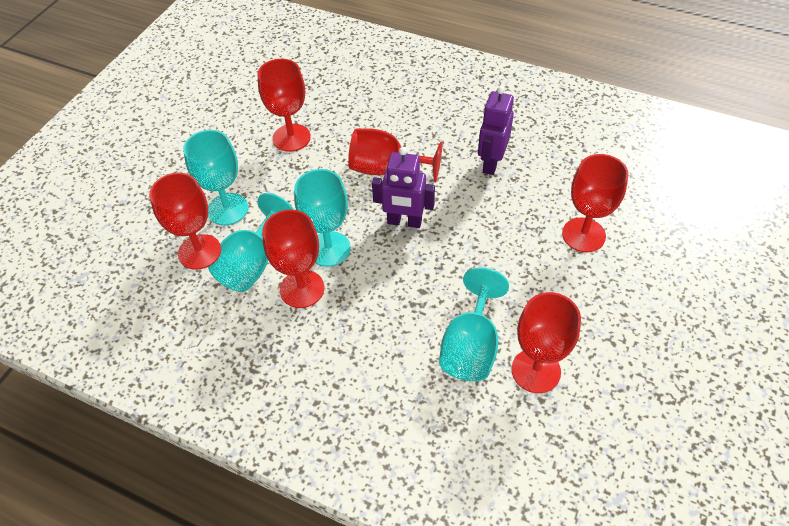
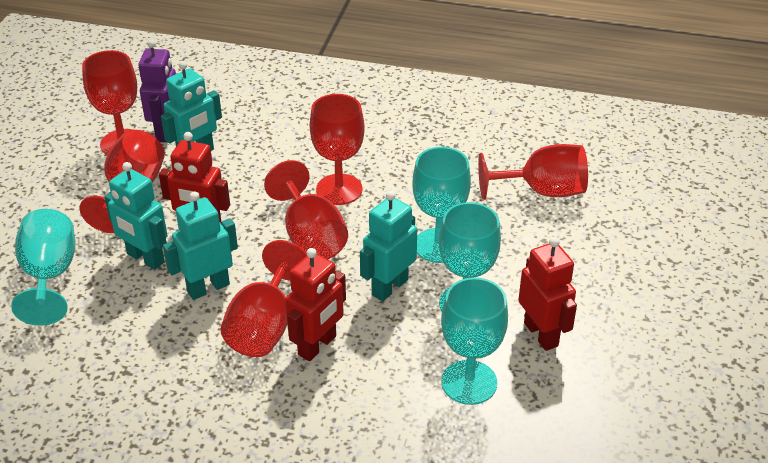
purple robot: [372,147,435,228] [478,86,514,175] = 2 -> [138,40,176,142] = 1
red robot: none = 0 -> [159,132,230,223] [285,248,346,361] [518,237,577,351] = 3
turquoise robot: none = 0 -> [104,162,167,270] [161,61,222,151] [163,191,238,300] [360,191,417,301] = 4

